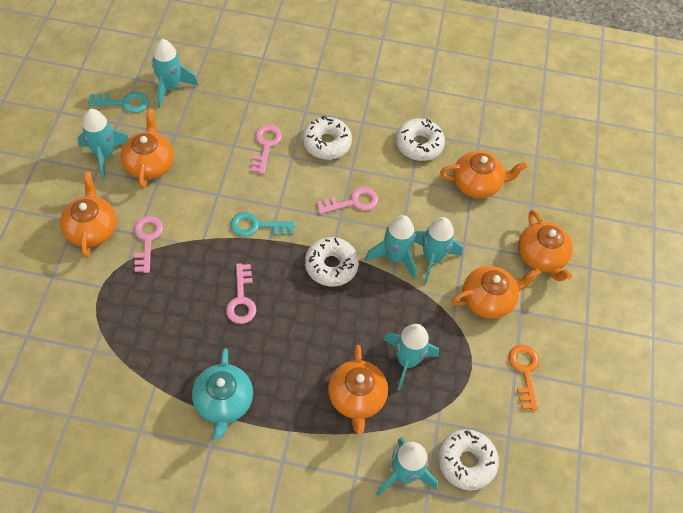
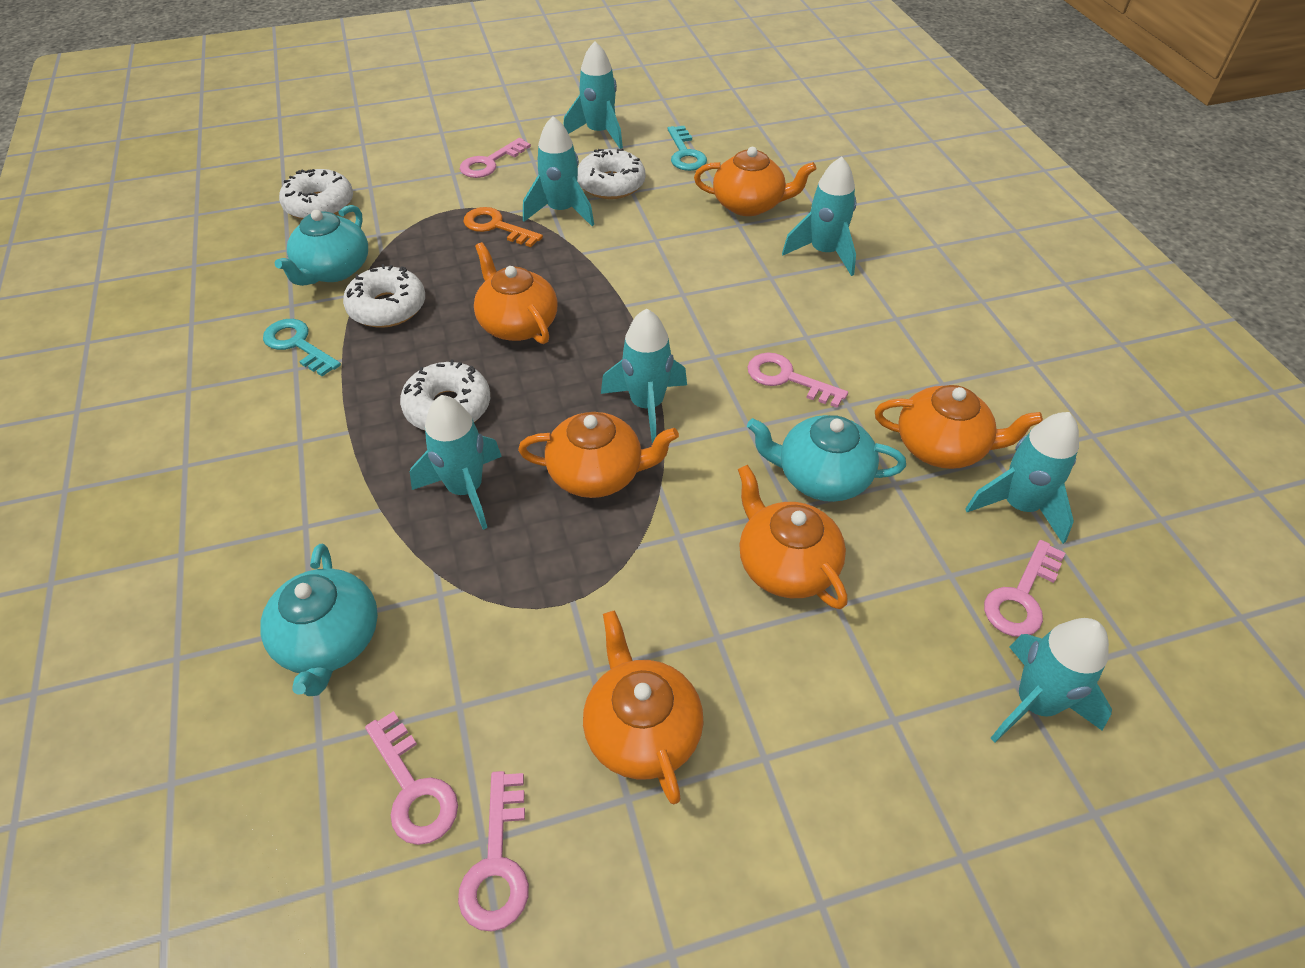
pink key: [134,216,163,273] [226,263,256,324] [251,125,282,174] [316,187,378,214] = 4 -> [365,711,458,845] [458,771,529,932] [460,138,531,178] [747,353,848,408] [984,540,1065,637] = 5
turquoise rocket: [78,109,129,179] [152,39,198,108] [365,215,416,280] [376,437,438,496] [384,324,439,391] [414,217,463,284] = 6 -> [410,395,502,530] [523,116,594,226] [564,41,623,149] [601,309,687,443] [782,157,856,276] [965,412,1079,544] [990,618,1112,743] = 7
turquoise teapot: [192,348,253,440] = 1 -> [260,544,378,696] [275,205,368,286] [747,415,906,502] = 3

